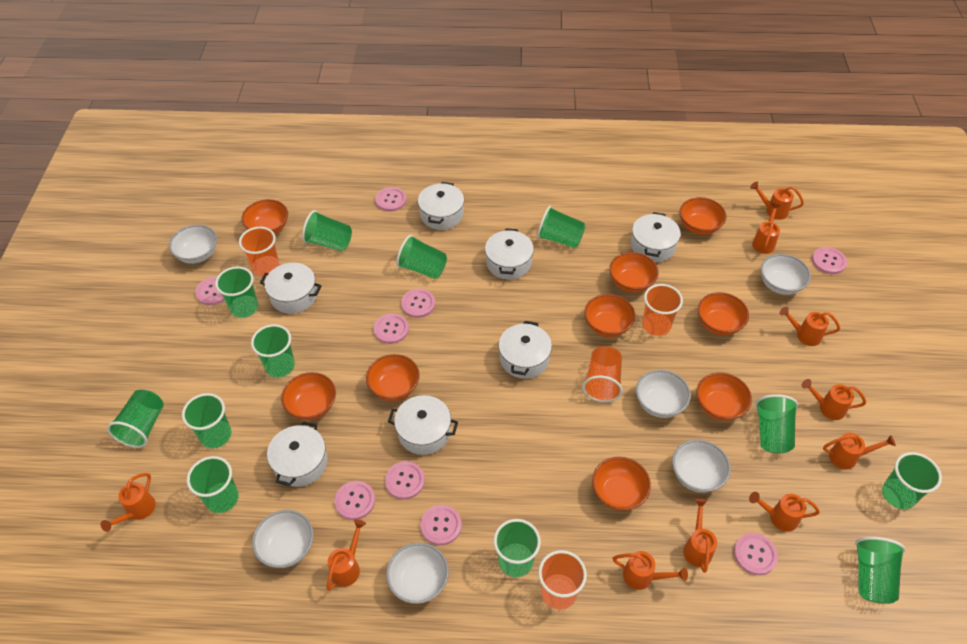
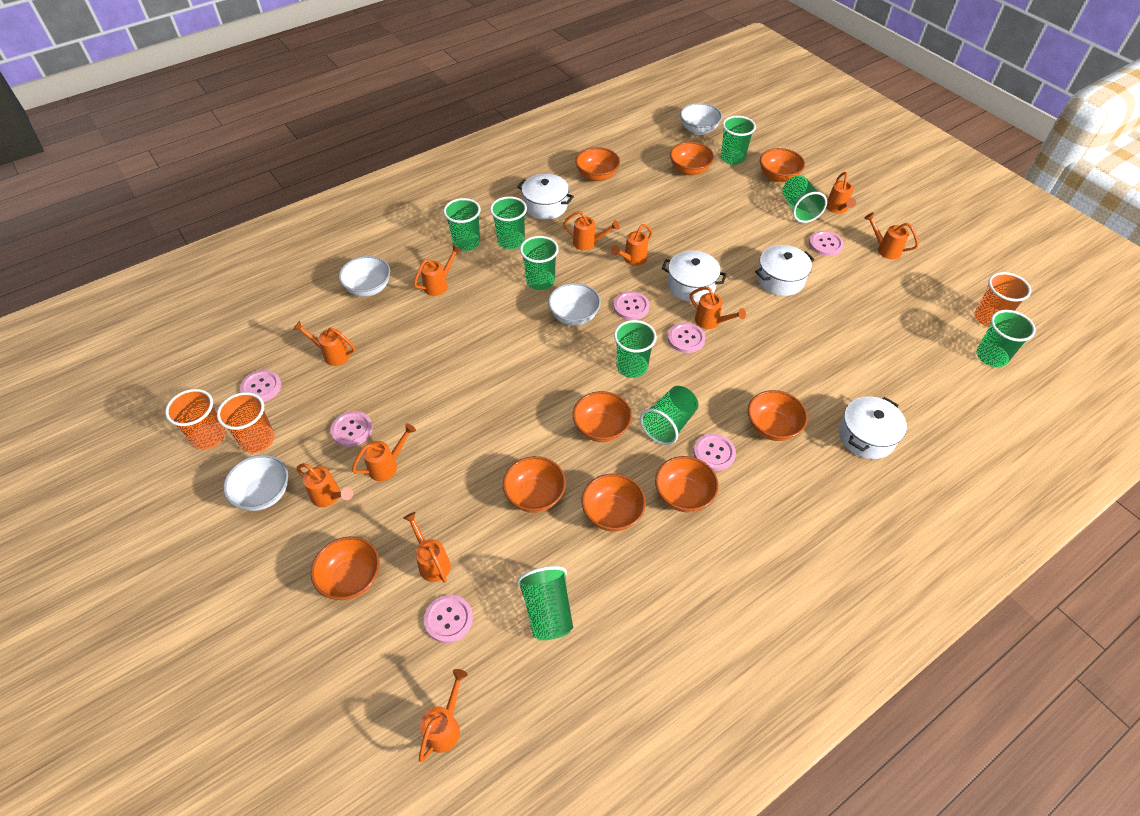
green cup: [107,389,164,448] [182,393,231,448] [187,456,239,513] [215,267,258,318] [251,324,295,377] [302,210,352,251] [396,235,447,279] [494,519,541,577] [537,206,586,248] [755,394,798,453] [855,537,906,604] [882,452,942,509] = 12 -> [443,198,481,251] [490,196,527,249] [517,566,573,640] [520,236,559,290] [614,320,657,378] [640,386,698,445] [720,116,756,165] [782,175,827,223] [976,310,1036,367] = 9
orange cup: [239,227,279,277] [538,550,587,610] [582,346,623,402] [642,284,683,336] = 4 -> [165,389,226,450] [217,392,275,453] [974,272,1031,327] = 3
orange watering can: [101,473,156,532] [326,519,366,591] [613,551,688,590] [683,499,717,573] [749,492,820,532] [750,182,804,220] [752,203,781,254] [780,307,840,346] [801,379,866,420] [823,433,896,470] = 10 -> [293,321,355,366] [297,463,353,507] [352,423,416,481] [403,512,451,583] [414,245,461,296] [419,669,468,762] [563,211,620,250] [611,224,652,266] [690,287,746,329] [826,172,856,214] [864,212,919,259] = 11
pink button: [195,277,224,305] [334,481,375,520] [373,314,409,344] [375,187,407,212] [385,461,425,500] [401,289,435,318] [420,505,462,545] [734,533,778,575] [812,247,847,274] = 9 -> [240,370,282,402] [330,411,373,447] [424,595,473,643] [613,291,650,320] [668,322,705,353] [694,433,736,471] [809,231,844,256] = 7
white bowl: [169,225,217,264] [252,510,314,568] [386,543,449,604] [636,370,691,418] [672,440,731,493] [761,254,811,295] = 6 -> [223,455,288,511] [339,256,390,297] [548,283,601,326] [680,103,722,135] = 4
white pot: [260,263,322,314] [267,421,328,487] [388,395,458,455] [418,182,464,230] [485,228,534,280] [499,321,552,379] [631,212,681,262] = 7 -> [517,174,574,220] [662,251,727,302] [755,245,815,296] [839,396,907,459] = 4

